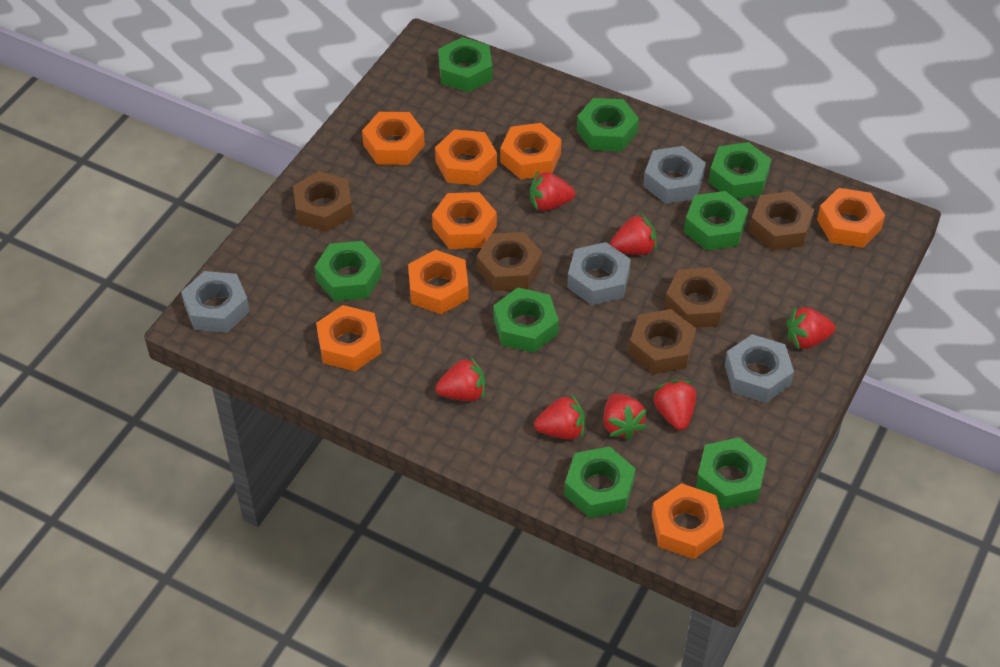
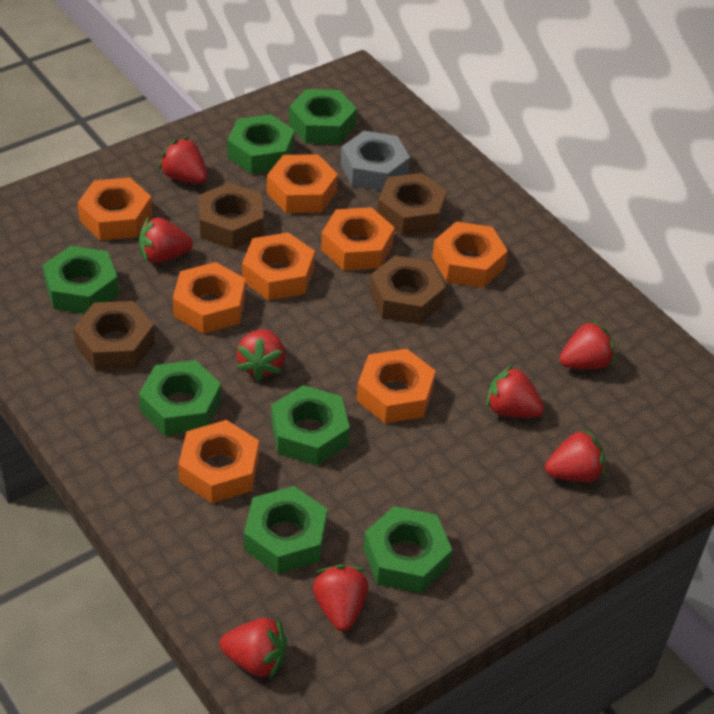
brown nut: [293,171,353,232] [477,232,543,291] [629,309,696,374] [664,267,732,328] [749,191,814,250] = 5 -> [73,301,155,371] [198,183,264,249] [369,255,446,324] [377,173,447,236] = 4
green nut: [314,241,382,301] [438,37,493,92] [493,288,559,353] [564,446,636,518] [577,98,639,151] [684,191,748,250] [696,437,767,509] [709,142,771,199] = 8 -> [43,246,119,314] [139,360,221,436] [227,114,295,174] [244,486,327,574] [271,385,350,466] [289,89,357,144] [363,506,452,593] = 7
grey nut: [181,271,250,333] [567,242,631,305] [643,146,706,204] [725,334,794,403] = 4 -> [341,131,410,191] = 1
red strawberry: [435,357,485,401] [530,171,575,211] [534,394,585,440] [603,393,647,440] [610,213,657,255] [652,380,696,430] [787,306,835,349] = 7 -> [139,216,193,263] [159,137,208,184] [219,618,287,679] [236,329,285,381] [313,565,369,631] [486,365,544,418] [545,428,605,482] [559,319,615,369] = 8

